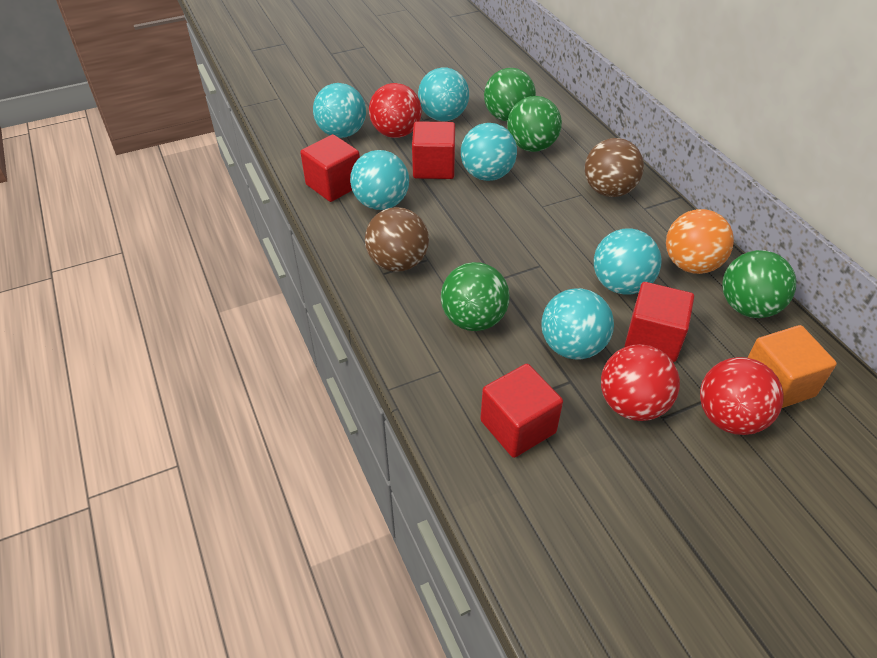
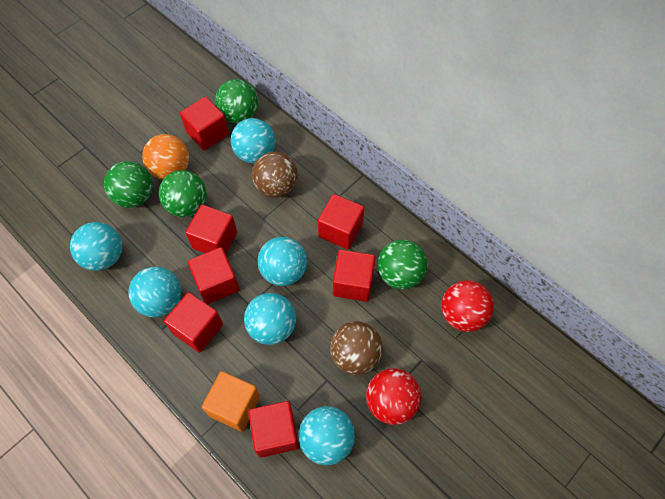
red ball: [369,83,422,138] [601,344,680,421] [700,357,784,435] = 3 -> [366,368,421,425] [441,280,494,332] = 2
red cube: [300,134,360,202] [412,121,455,179] [480,364,563,458] [624,282,694,362] = 4 -> [164,292,223,353] [180,97,229,151] [185,205,237,254] [188,247,240,304] [248,401,299,458] [318,194,364,249] [333,250,375,302] = 7

